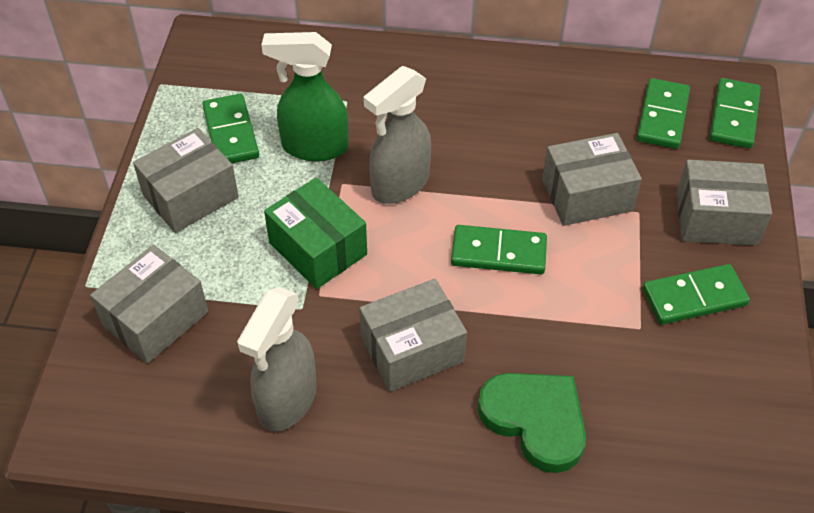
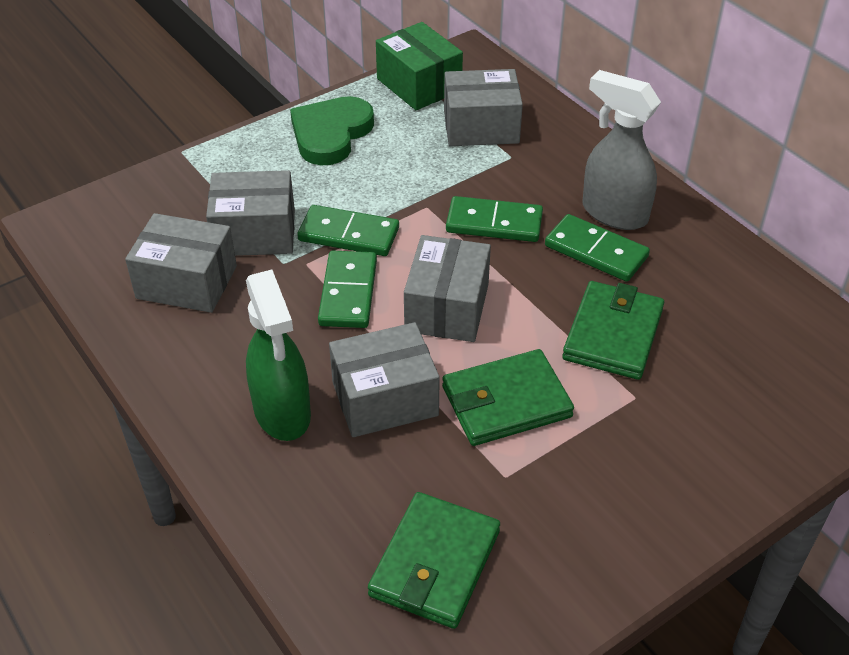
green domino: [202,94,259,163] [451,225,547,274] [637,78,690,149] [643,264,750,325] [710,78,761,148] = 5 -> [297,205,399,256] [318,251,377,328] [446,196,543,242] [545,214,650,282] = 4
green wallet: none = 0 -> [368,492,500,629] [442,349,574,446] [562,281,664,380] = 3
grey spray bottle: [237,287,316,432] [364,66,431,204] = 2 -> [582,70,661,230] = 1

